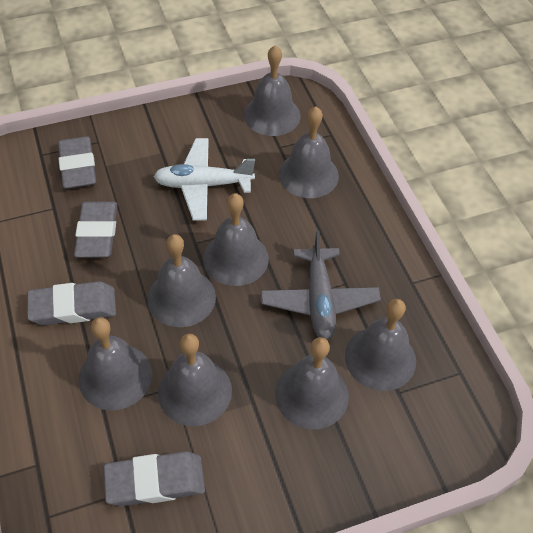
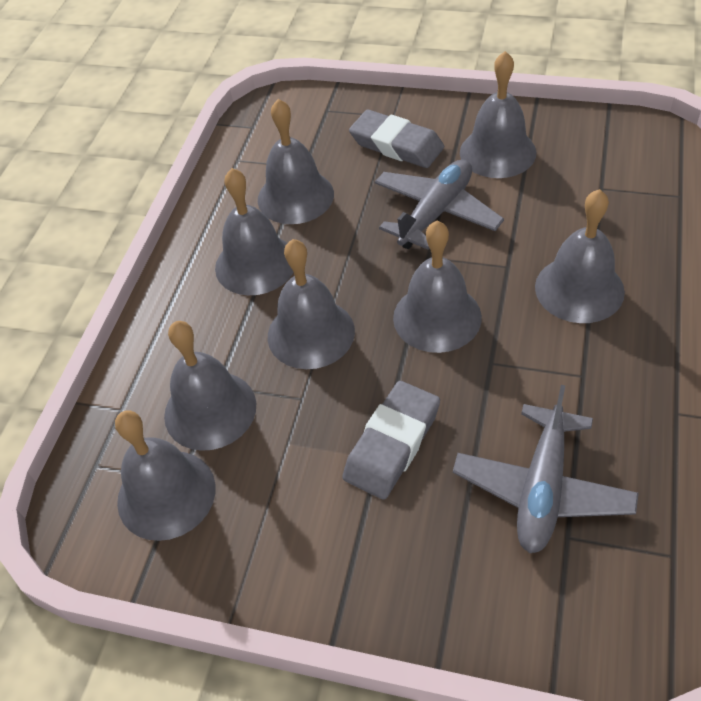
grey eraser: [27,281,116,325] [58,136,96,189] [74,202,117,258] [104,451,205,506] = 4 -> [343,381,440,499] [349,110,444,168] = 2
grey plane: [261,231,381,340] = 1 -> [375,159,504,250] [453,385,639,553] = 2
white plane: [154,138,255,221] = 1 -> none = 0

